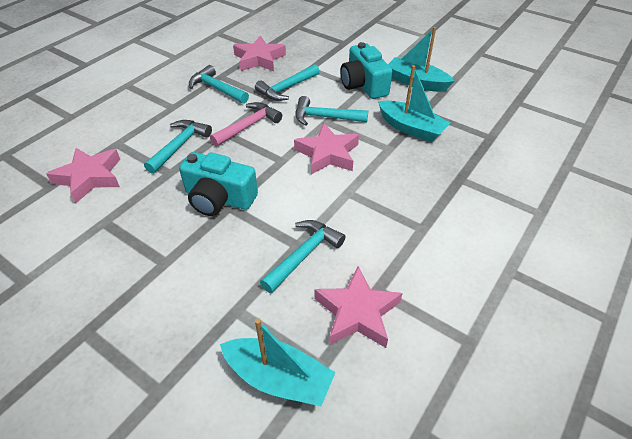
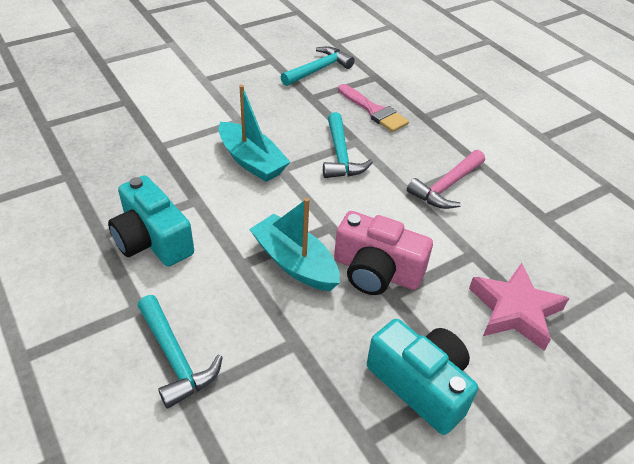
pink brush: none = 0 -> [338,84,409,132] = 1
pink camera: none = 0 -> [334,211,433,295] = 1
pink star: [46,148,120,203] [233,36,286,71] [294,123,359,175] [315,266,403,348] = 4 -> [469,263,569,351] = 1
turquoise boat: [220,318,336,406] [378,65,450,142] [388,27,454,92] = 3 -> [219,85,290,182] [249,198,340,291] = 2
turquoise hammer: [144,120,212,174] [189,65,249,104] [255,64,320,101] [260,220,345,293] [295,96,368,126] = 5 -> [137,295,223,409] [281,46,355,86] [323,112,373,178] = 3

